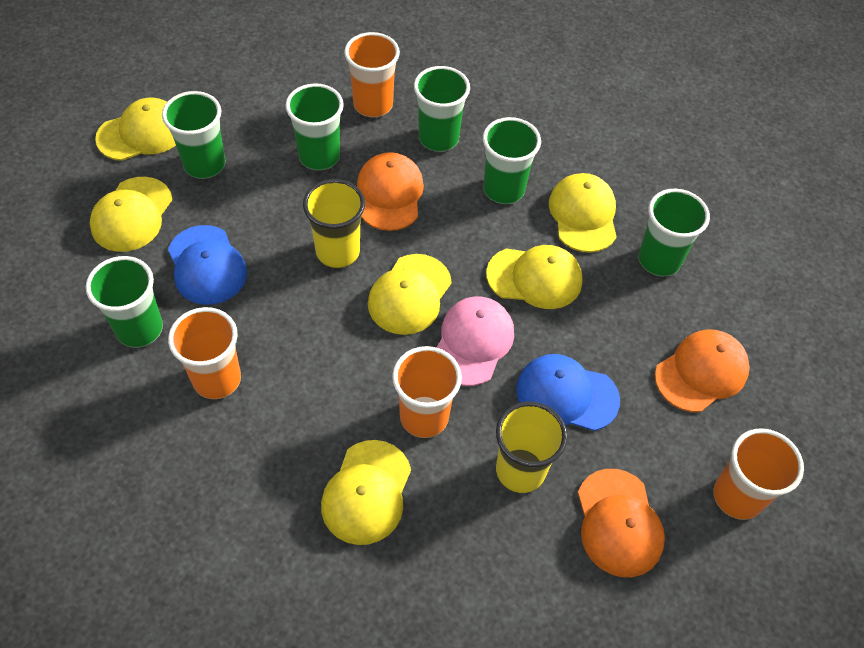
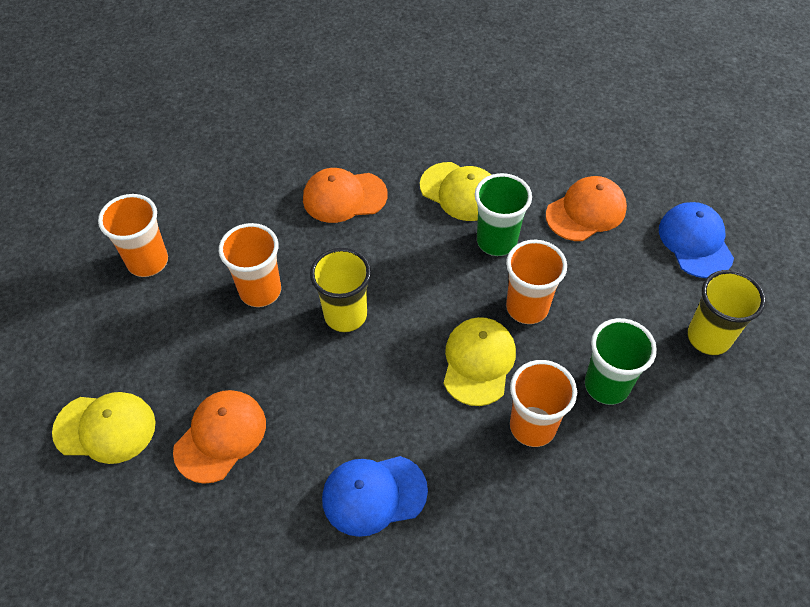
green cup: [86,256,163,348] [162,91,225,179] [285,83,344,170] [414,66,470,152] [483,117,541,204] [638,189,710,276] = 6 -> [475,173,532,256] [585,318,657,405] = 2
pink cap: [437,296,514,386] = 1 -> none = 0
yellow cap: [90,177,172,252] [95,97,176,161] [321,440,411,545] [368,254,452,335] [486,245,583,309] [549,173,617,253] = 6 -> [52,392,155,464] [420,162,491,221] [444,317,516,406] = 3

